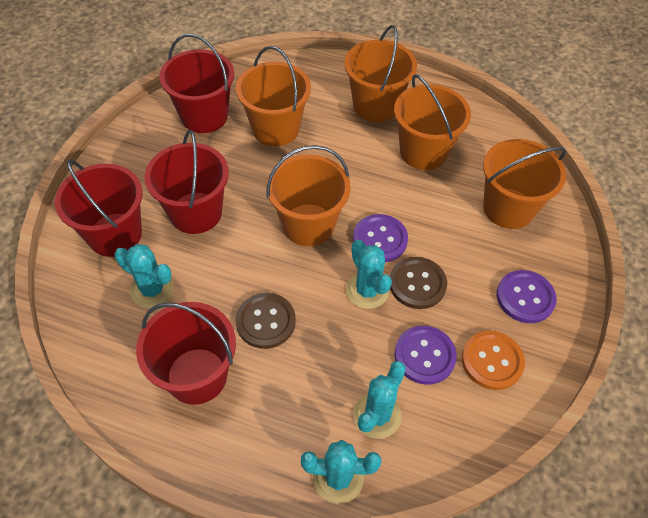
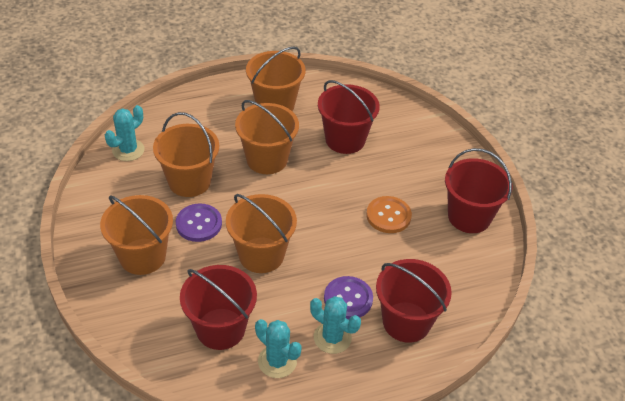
brown button: [236,293,296,349] [390,257,447,309] = 2 -> none = 0
purple button: [353,214,408,262] [394,326,457,385] [497,270,557,323] = 3 -> [176,204,222,242] [324,276,373,320] = 2
turquoise cactus: [114,244,174,308] [301,440,381,504] [346,240,392,309] [353,361,406,439] = 4 -> [105,105,145,161] [255,319,302,378] [310,296,361,354] = 3

